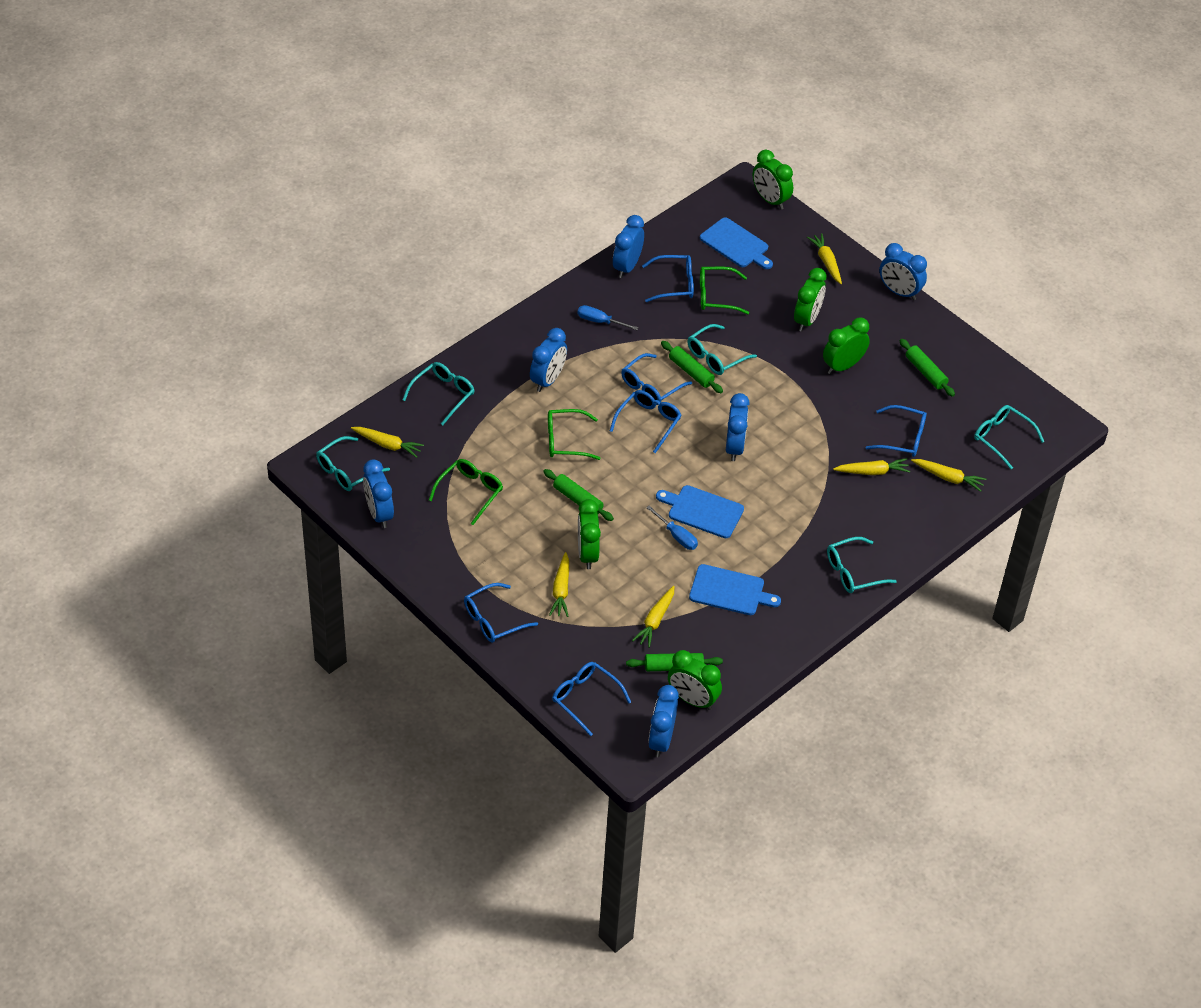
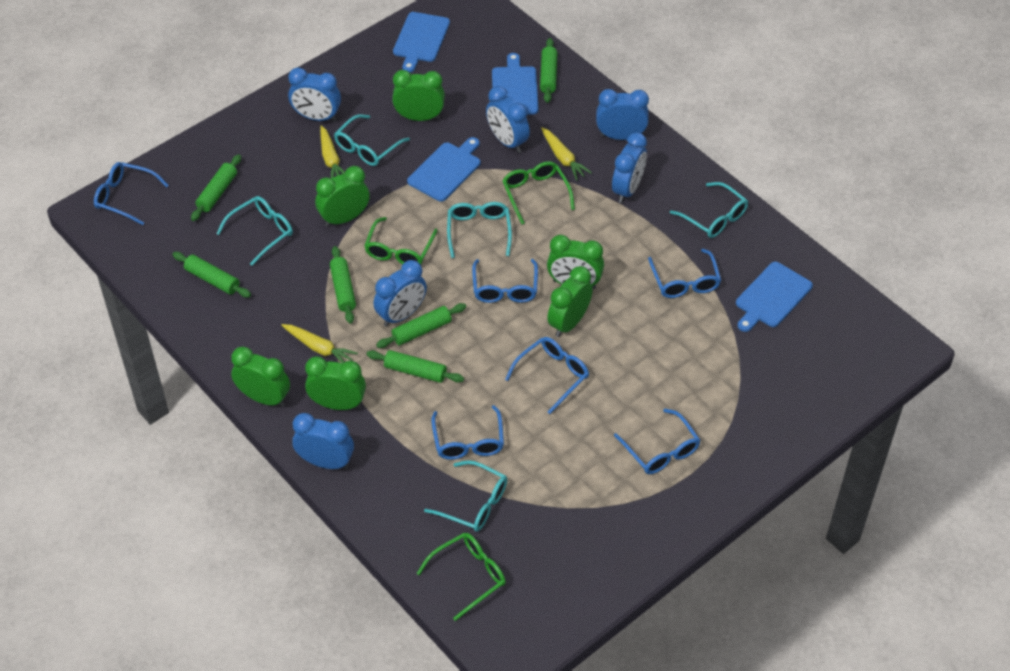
blue cutting board: [656,485,744,538] [689,564,781,615] [700,217,773,269] = 3 -> [393,12,450,73] [407,137,481,202] [492,53,539,115] [736,262,813,332] = 4
blue screwdriver: [578,305,638,330] [646,505,698,550] = 2 -> none = 0
green clock: [578,499,601,569] [668,650,722,710] [753,150,793,210] [794,268,827,331] [823,317,870,374] = 5 -> [231,346,290,407] [305,357,366,410] [315,166,370,227] [392,70,445,121] [547,235,604,289] [547,266,593,337] = 6
green rolling pin: [543,469,614,521] [626,653,723,671] [661,341,723,393] [899,339,955,397] = 4 -> [172,252,251,298] [191,154,241,221] [330,246,356,324] [367,350,464,383] [376,303,466,348] [540,38,557,103] = 6
yellow carrot: [351,427,424,458] [549,552,569,617] [632,586,675,648] [807,233,842,284] [833,458,910,475] [911,459,986,492] = 6 -> [281,324,358,363] [320,125,345,179] [541,127,592,180] = 3

